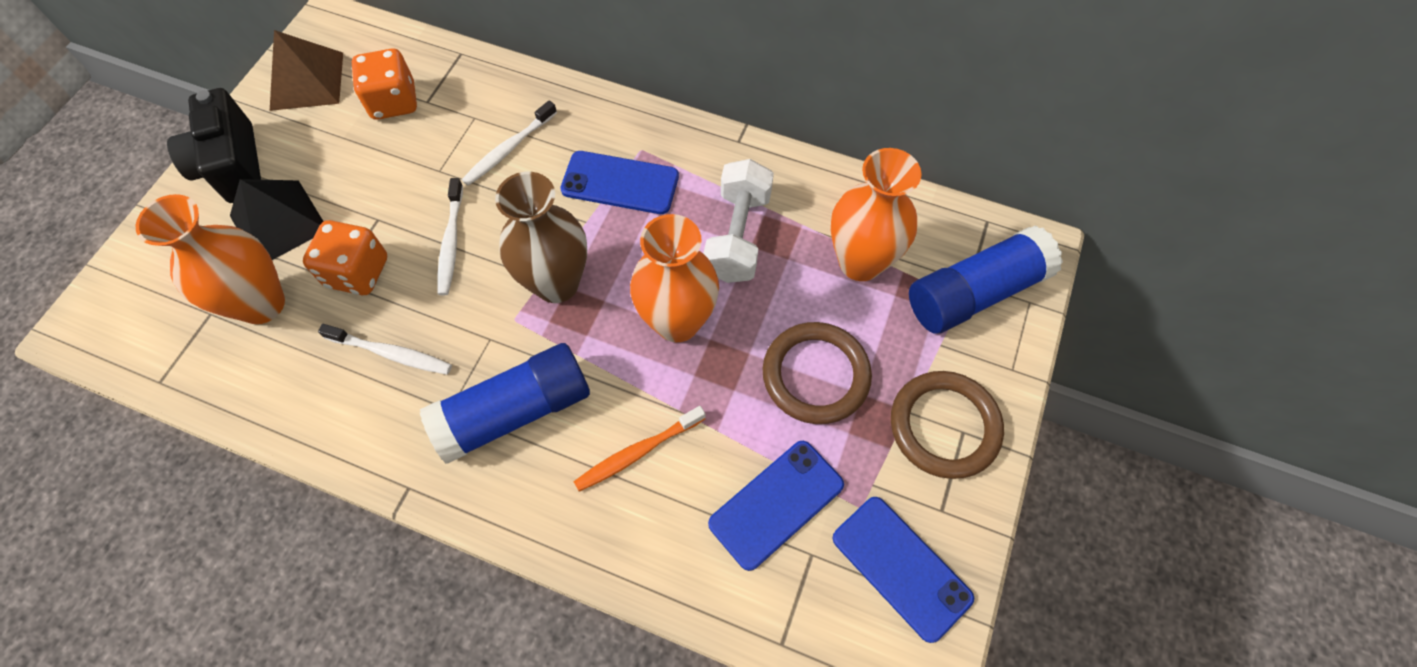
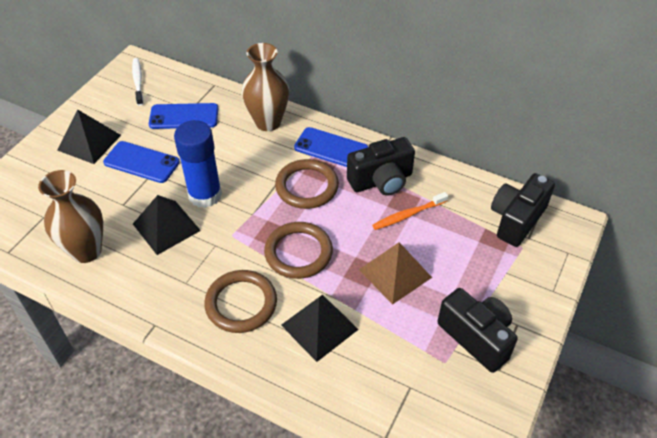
black camera: [167,88,261,203] = 1 -> [347,137,415,195] [437,288,518,373] [491,173,555,247] = 3
black pyramid: [230,179,324,260] = 1 -> [57,109,121,164] [133,195,201,255] [281,295,359,362] = 3
blue glue stick: [420,343,590,464] [909,225,1063,334] = 2 -> [174,120,222,208] = 1
brown ring: [763,322,872,424] [891,371,1004,479] = 2 -> [204,270,277,333] [264,222,333,279] [275,159,339,209] = 3
brown vase: [495,172,587,303] = 1 -> [38,170,103,263] [242,43,289,131] = 2
orange dice: [303,220,387,295] [351,48,417,120] = 2 -> none = 0
orange vase: [136,194,285,324] [630,214,719,342] [831,148,921,281] = 3 -> none = 0
white dumbbell: [703,159,774,283] = 1 -> none = 0
white toothbrush: [318,324,452,375] [437,178,463,295] [462,100,557,186] = 3 -> [132,58,143,106] = 1

